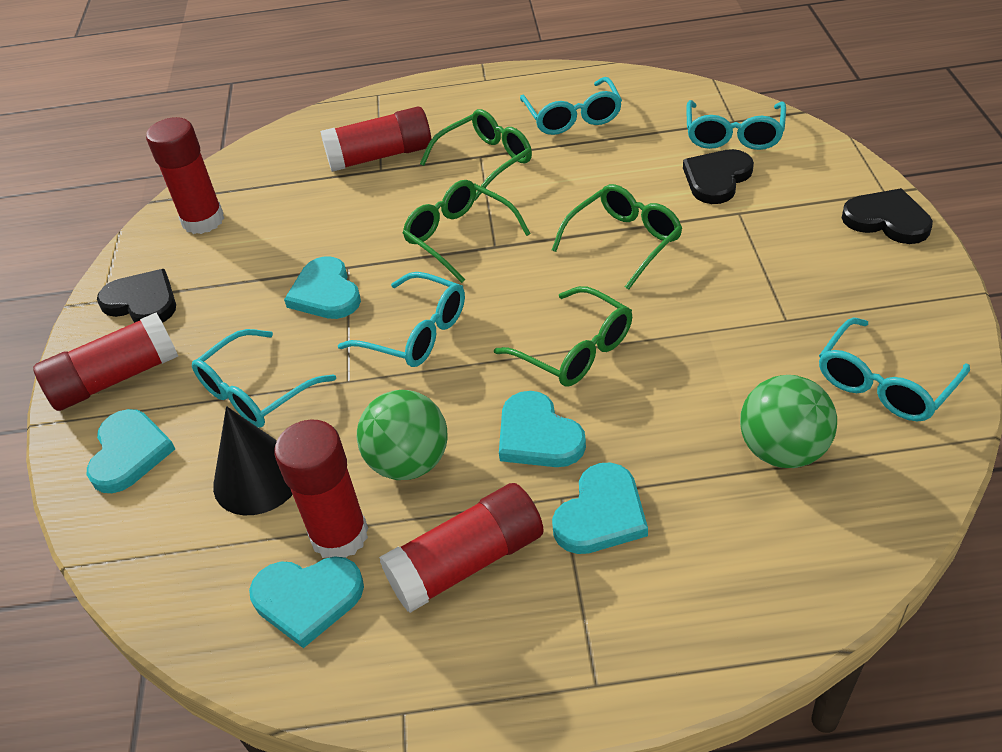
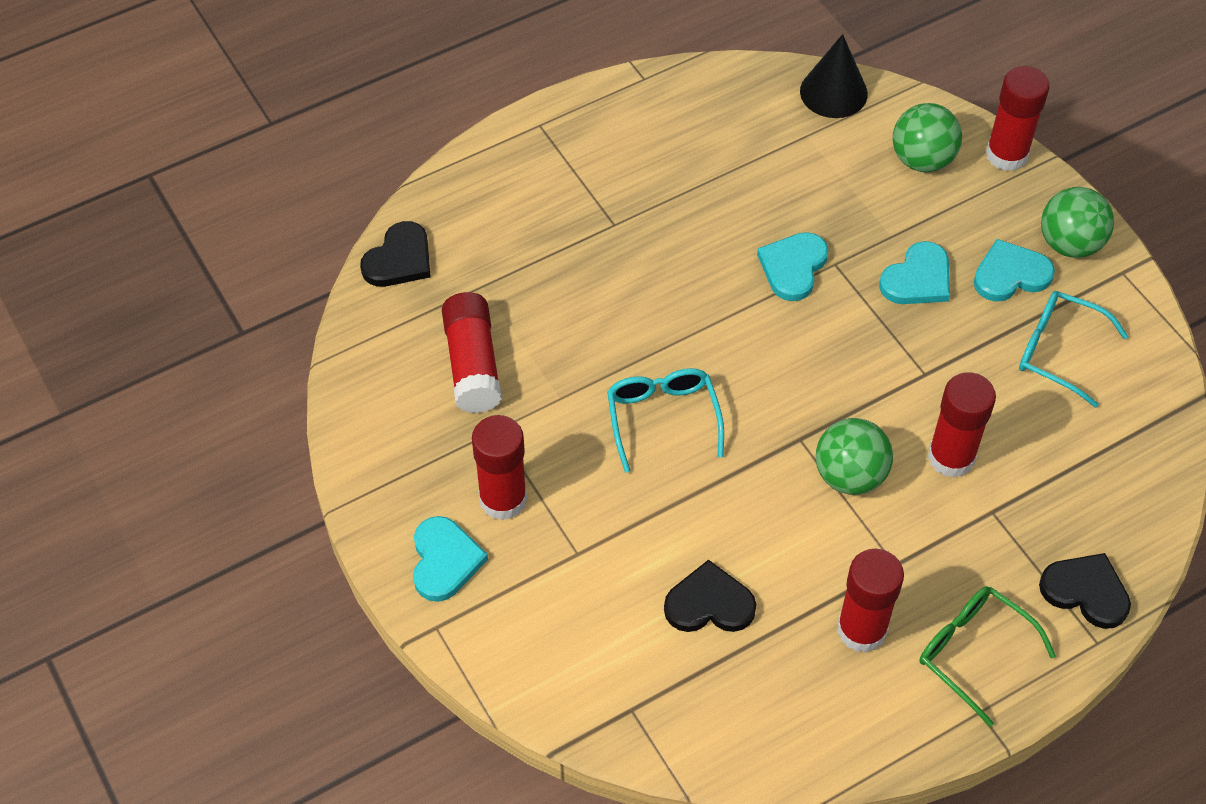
green ball: [357,390,447,480] [740,375,837,468] = 2 -> [816,418,893,495] [892,103,962,172] [1041,187,1114,258] = 3
green glasses: [403,180,531,283] [420,109,532,201] [494,286,632,386] [552,184,682,290] = 4 -> [920,586,1056,727] = 1
turquoise glasses: [192,329,336,428] [338,272,465,367] [520,77,622,135] [686,100,786,150] [819,318,970,421] = 5 -> [607,368,724,473] [1019,291,1128,408] = 2
turquoise heart: [87,409,175,493] [249,556,364,648] [284,256,361,319] [499,391,586,467] [552,462,648,554] = 5 -> [413,516,488,602] [757,232,829,301] [879,241,950,304] [973,239,1055,302] = 4

